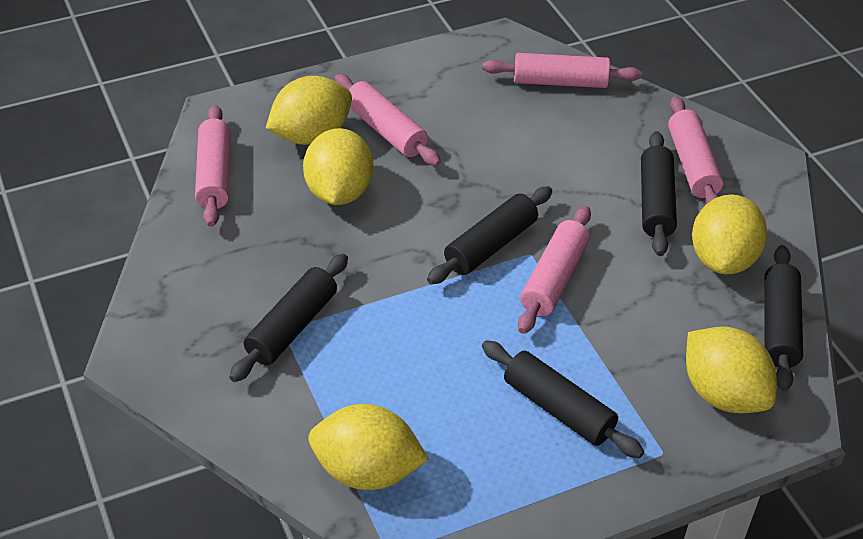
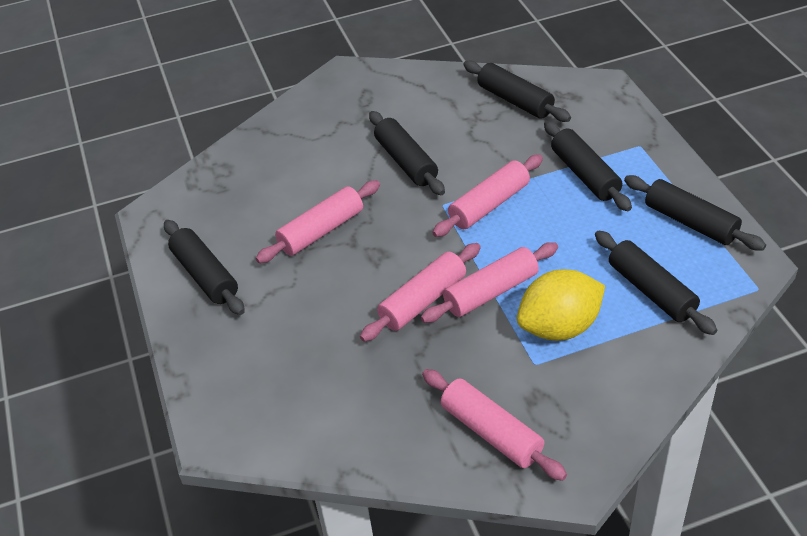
black rolling pin: [230,253,348,382] [427,186,552,284] [482,340,644,458] [641,131,677,256] [764,245,803,391] = 5 -> [164,220,245,315] [369,111,445,195] [463,60,571,122] [544,121,632,211] [595,231,717,335] [624,175,766,251] = 6
yellow lemon: [266,76,352,145] [303,128,373,205] [309,404,429,490] [686,327,777,413] [692,194,767,274] = 5 -> [517,269,605,341] = 1

